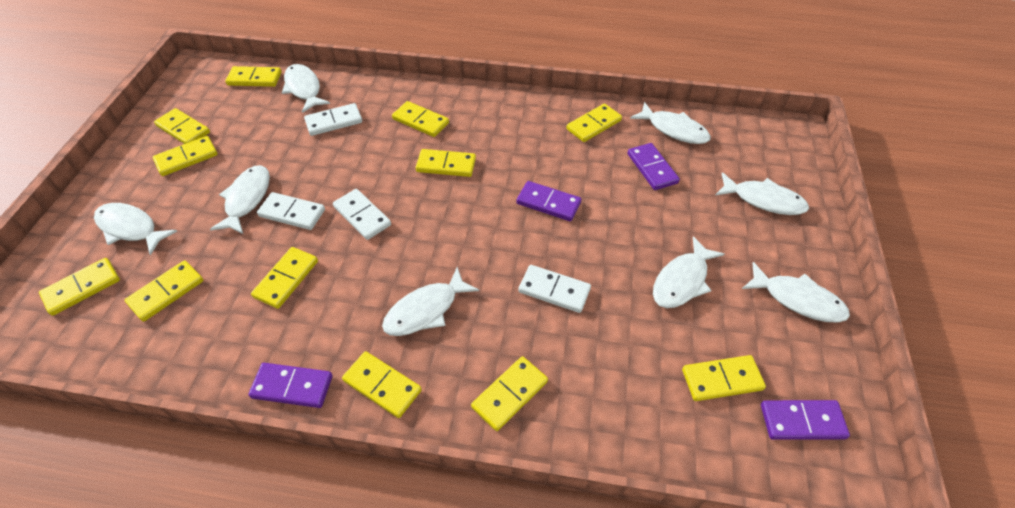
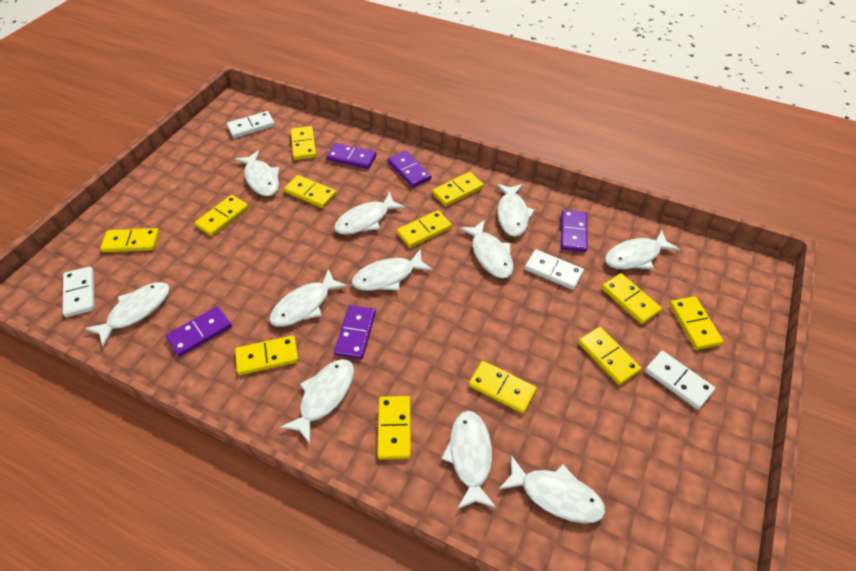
purple domino: [248,363,333,408] [516,181,581,221] [628,143,680,190] [761,400,850,440] = 4 -> [166,306,232,357] [326,143,376,169] [334,305,376,359] [388,151,431,188] [561,210,587,252] = 5
white fish: [94,203,177,255] [210,165,270,234] [282,64,330,113] [382,267,479,336] [630,102,711,144] [653,236,724,308] [715,172,809,215] [742,262,850,322] = 8 -> [85,282,170,347] [235,150,279,196] [269,269,348,327] [280,359,354,444] [334,192,405,235] [352,250,433,291] [441,411,496,510] [459,220,514,278] [497,184,535,237] [498,455,606,523] [605,230,680,269] = 11

